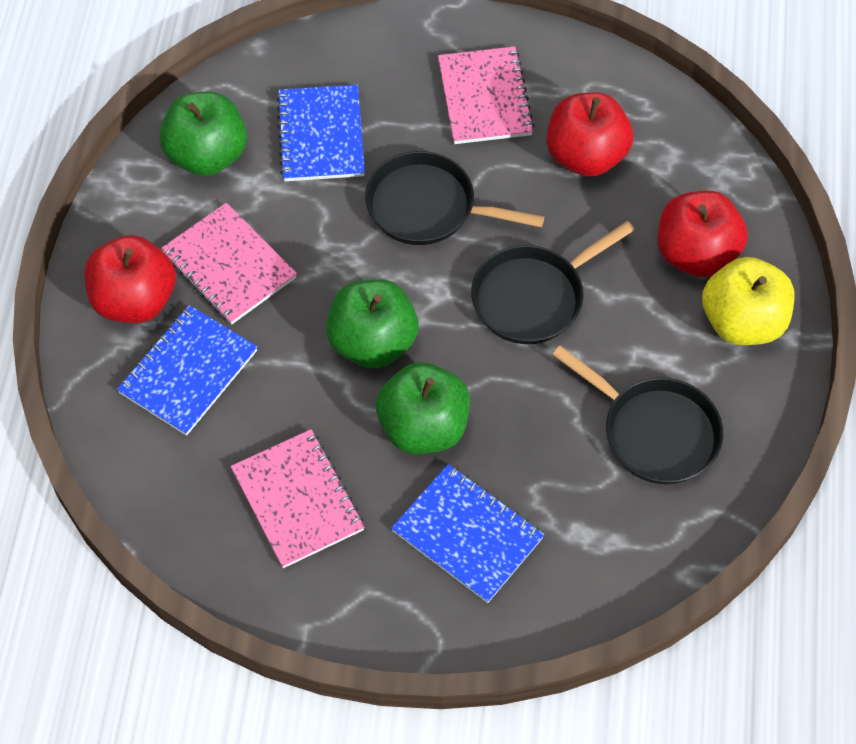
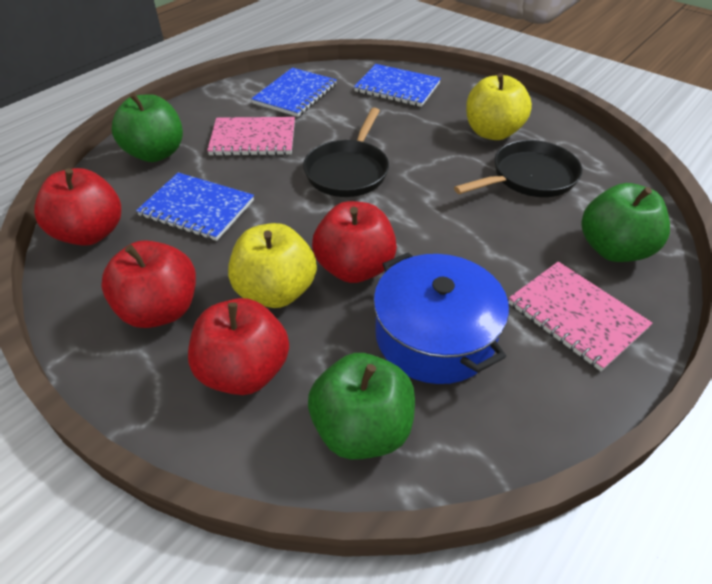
black pan: [365,151,544,245] [471,221,635,344] [552,346,723,484] = 3 -> [303,108,389,197] [454,140,582,197] = 2
blue pot: none = 0 -> [373,252,509,384] = 1
pink notebook: [161,202,297,324] [231,429,365,568] [438,46,535,144] = 3 -> [207,117,295,156] [508,261,652,371] = 2
red apple: [85,235,176,323] [547,92,633,177] [658,191,748,277] = 3 -> [34,168,121,246] [101,240,196,328] [188,298,289,395] [312,201,397,283] = 4
yellow apple: [702,257,794,345] = 1 -> [228,223,317,308] [466,73,532,140] = 2

